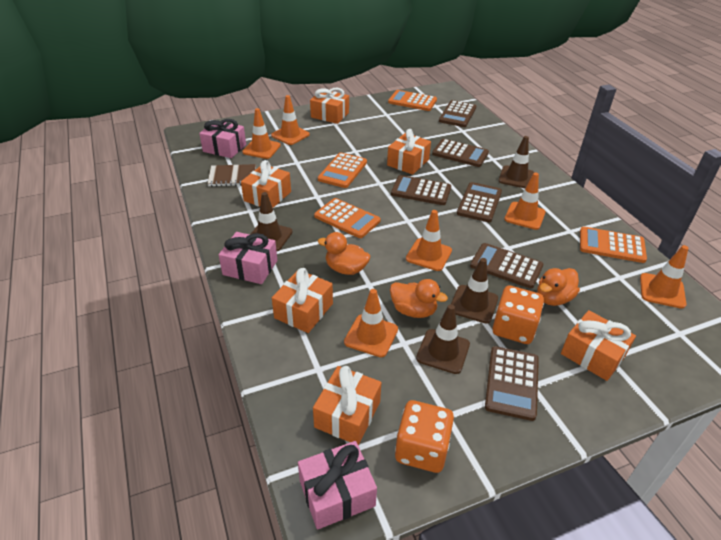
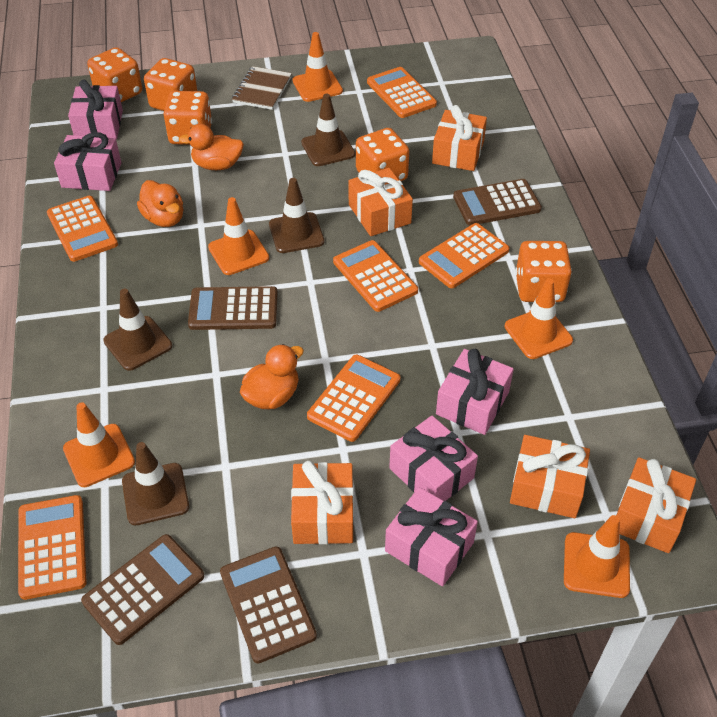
brown calculator: [391,175,451,205] [432,139,489,167] [439,100,476,127] [457,182,502,222] [470,243,543,288] [485,346,539,421] = 6 -> [81,534,204,645] [188,286,278,330] [220,547,317,664] [453,179,542,225] = 4
orange calculator: [314,198,381,238] [318,153,367,188] [388,90,437,111] [580,227,647,263] = 4 -> [18,495,87,600] [47,196,118,262] [307,355,400,442] [333,240,418,312] [367,67,437,118] [419,223,509,288] = 6
orange dice: [395,400,454,473] [493,286,544,344] = 2 -> [87,47,142,102] [144,58,197,111] [164,91,212,145] [356,128,409,181] [516,241,572,302] = 5
orange gift: [241,160,291,208] [272,268,333,333] [310,88,349,124] [313,366,382,445] [387,129,431,175] [561,310,636,381] = 6 -> [291,461,354,544] [348,168,413,236] [432,105,487,171] [510,435,590,518] [616,457,696,553] = 5
orange traffic cone: [242,108,281,159] [271,95,310,145] [344,289,398,357] [406,210,452,271] [504,173,546,230] [640,245,689,309] = 6 -> [63,402,135,487] [208,197,269,275] [293,32,343,102] [505,279,573,359] [564,515,630,598] = 5
pink gift: [199,119,246,158] [219,232,277,284] [298,441,377,530] = 3 -> [54,132,121,191] [68,80,123,139] [385,487,478,586] [389,416,478,501] [436,349,514,435] = 5

